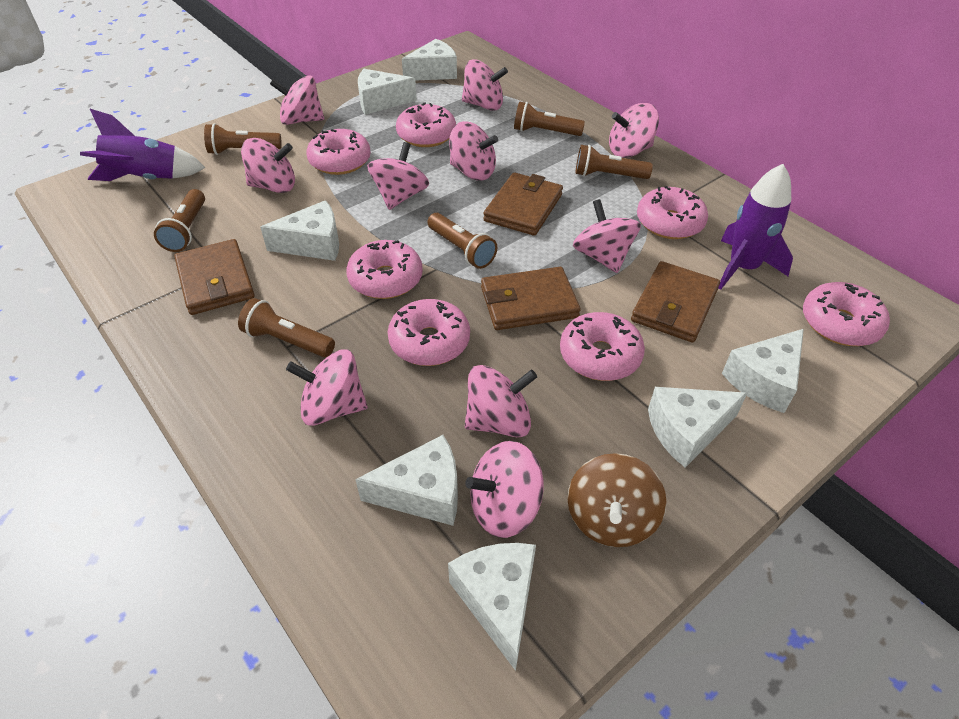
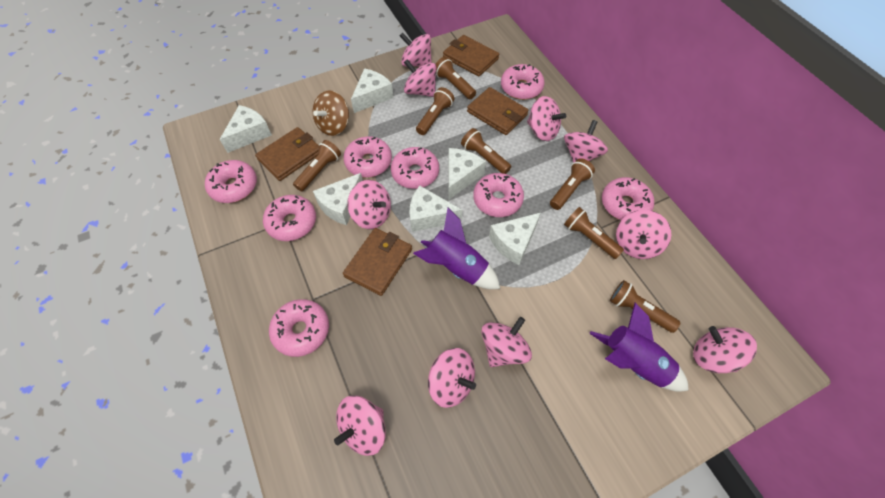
brown flashlight: [154,189,205,252] [204,123,282,155] [238,298,335,357] [427,213,497,269] [514,101,585,136] [575,145,653,179] = 6 -> [293,140,341,191] [416,87,454,135] [436,57,476,99] [461,128,511,174] [550,158,595,210] [564,207,624,259] [610,280,680,333] = 7
pink donut: [306,129,371,175] [346,240,423,299] [388,299,470,366] [396,102,456,147] [560,312,645,381] [637,186,708,239] [803,282,890,346] = 7 -> [205,160,257,203] [263,195,316,241] [269,299,329,357] [343,136,392,178] [391,147,439,189] [473,173,524,217] [501,64,544,100] [602,177,654,220] = 8
white cheese: [260,200,339,261] [355,435,458,526] [358,69,417,115] [402,39,457,81] [448,543,536,671] [648,387,747,468] [722,329,804,413] = 7 -> [220,105,272,153] [313,173,363,225] [351,68,394,113] [409,186,462,232] [448,148,486,200] [489,213,541,265] = 6

